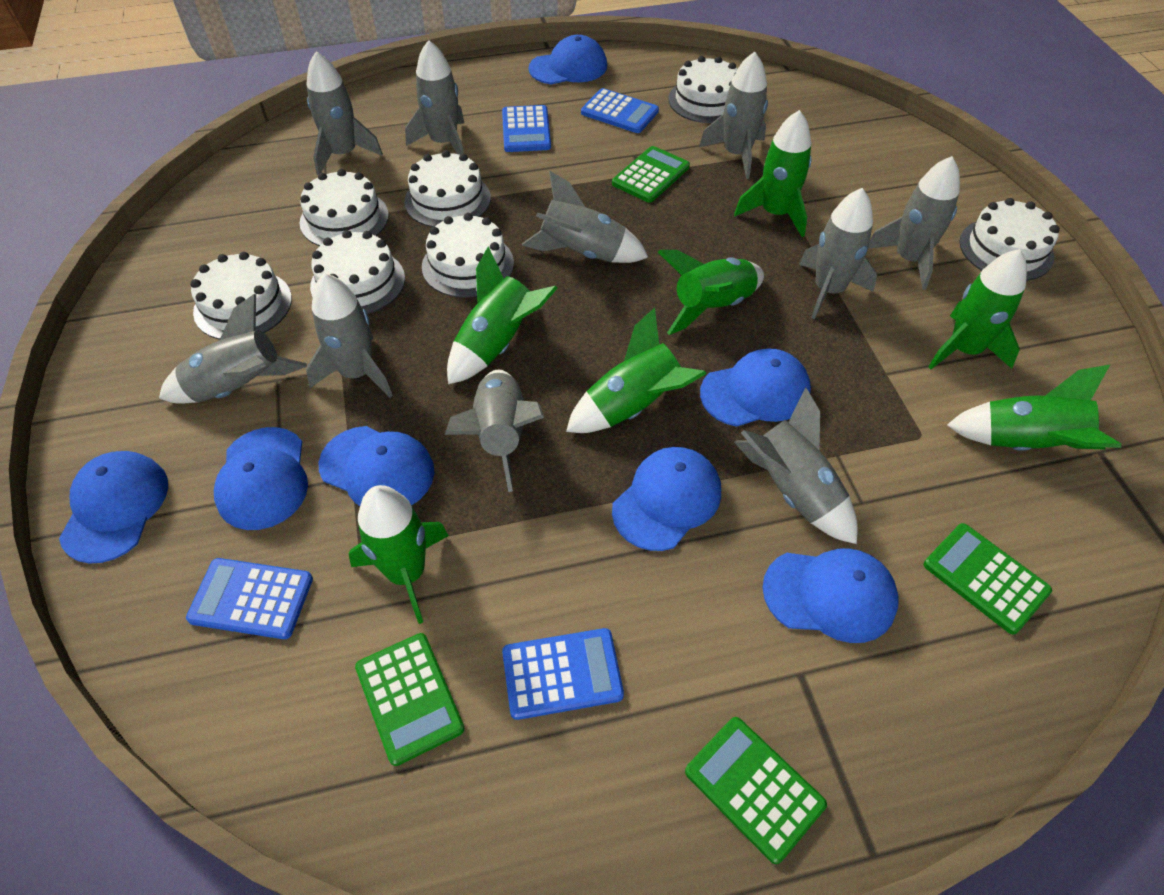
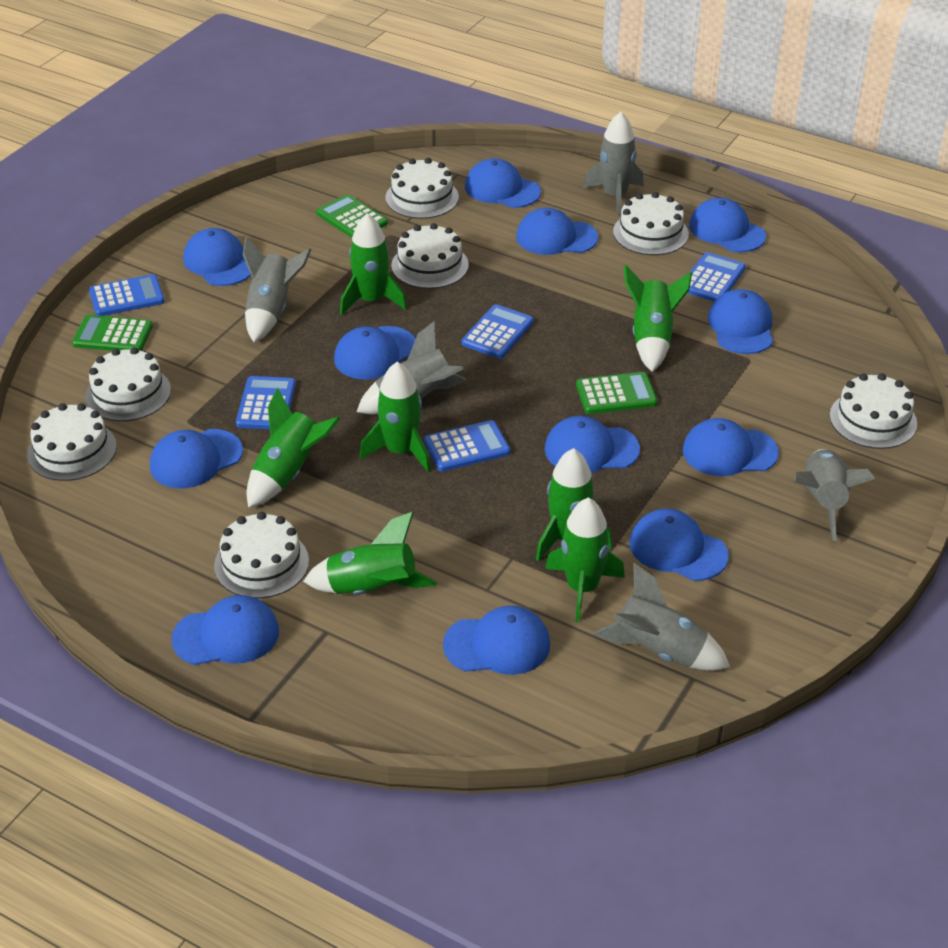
blue calculator: [186,558,313,639] [502,105,551,152] [502,628,624,720] [581,88,659,133] = 4 -> [89,274,165,316] [236,376,296,429] [424,420,510,472] [462,304,534,359] [688,252,746,302] = 5
blue cap: [59,451,168,564] [214,427,308,530] [319,426,434,506] [529,35,607,84] [612,447,721,551] [700,348,811,427] [762,548,899,643] = 7 -> [150,429,243,488] [171,595,279,665] [183,228,251,286] [334,326,415,380] [443,606,550,675] [465,158,541,208] [516,208,598,255] [545,416,640,473] [629,508,729,581] [683,418,779,476] [689,198,766,252] [708,289,773,354] = 12
green calculator: [355,633,465,766] [612,146,690,203] [685,717,827,864] [924,523,1052,634] = 4 -> [72,315,153,351] [316,194,388,238] [576,372,657,414] = 3
grey rocket: [159,294,307,404] [306,273,393,398] [307,51,383,175] [405,40,464,155] [445,370,544,492] [522,171,648,263] [699,51,768,179] [734,388,858,544] [799,188,877,319] [868,156,960,290] = 10 -> [243,236,311,342] [357,321,467,414] [583,112,644,216] [594,563,730,671] [794,449,875,541] = 5

